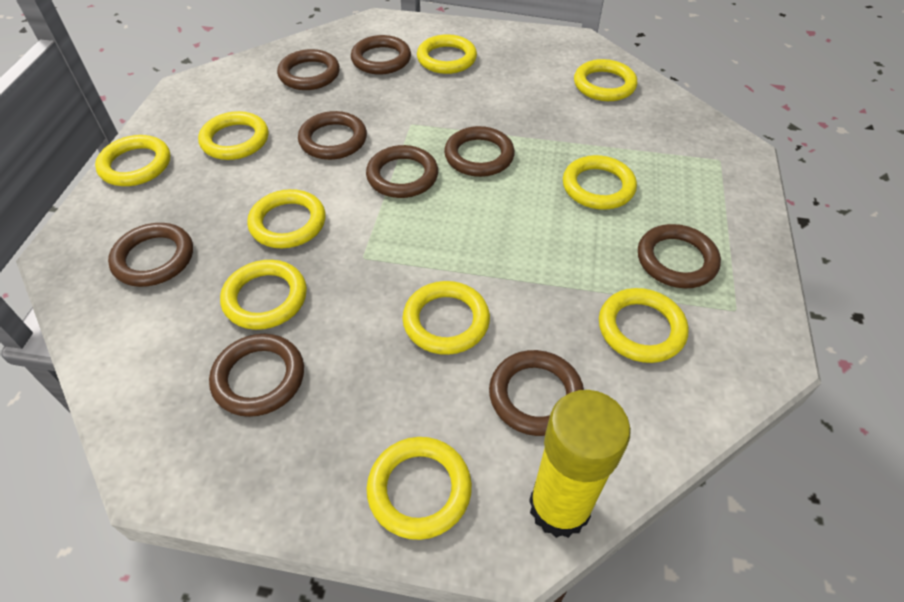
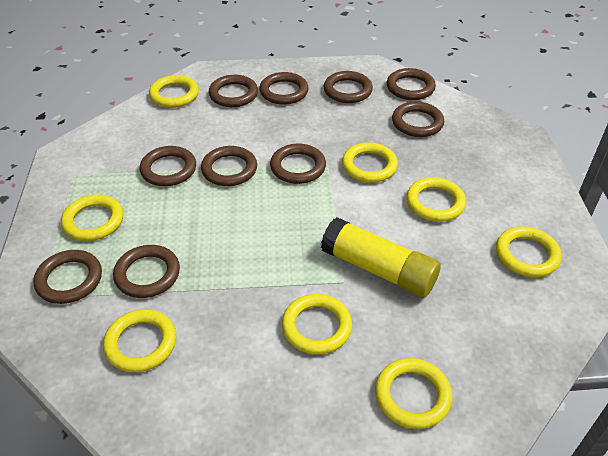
brown ring: [108,223,193,287] [209,334,304,417] [277,49,340,90] [298,111,367,160] [351,35,411,74] [366,145,438,198] [444,126,515,177] [489,350,584,436] [638,224,721,288] = 9 -> [33,250,102,304] [113,245,180,298] [140,146,196,186] [201,146,257,186] [209,75,258,107] [259,72,309,105] [270,144,326,184] [324,71,373,103] [387,68,436,100] [392,101,444,137] = 10
yellow ring: [95,135,170,186] [198,111,268,160] [220,260,307,330] [247,189,326,248] [367,437,472,540] [402,281,490,355] [417,34,477,74] [563,155,637,210] [574,59,637,101] [599,288,689,363] = 10 -> [61,195,123,241] [103,309,176,373] [149,75,199,108] [282,294,352,354] [342,142,398,183] [375,358,452,429] [406,177,466,222] [496,226,562,277] = 8

